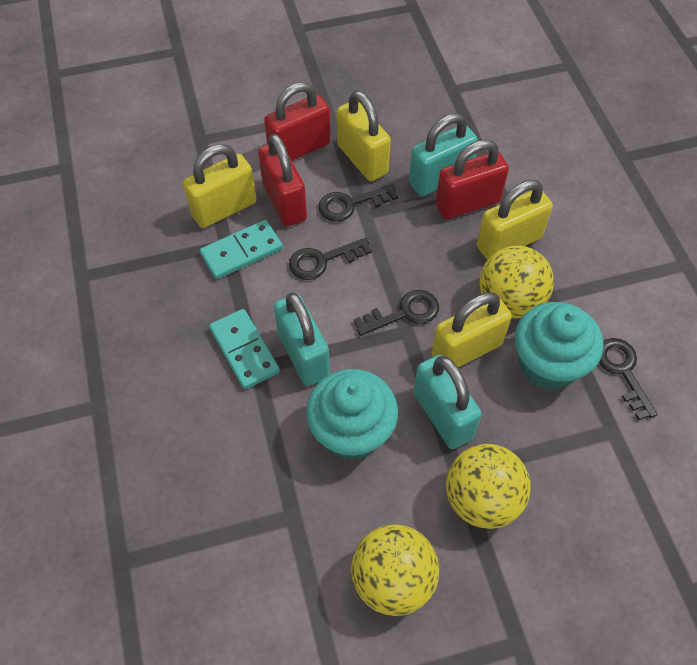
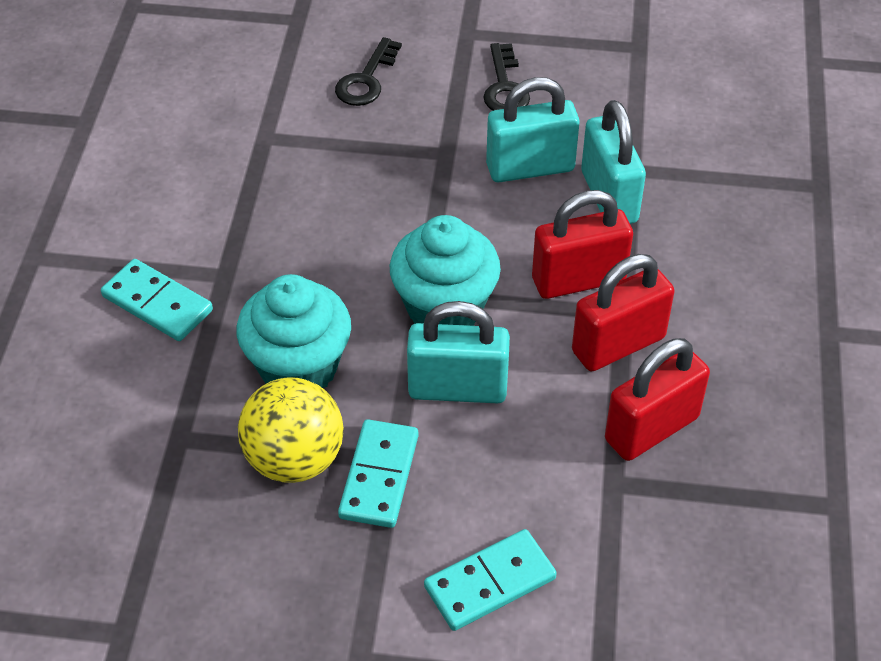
black key: [289,238,372,280] [318,184,398,222] [354,290,439,336] [599,338,658,420] = 4 -> [335,37,402,106] [483,43,530,111] = 2
turquoise domino: [200,220,283,279] [209,309,280,389] = 2 -> [101,259,213,341] [338,419,418,528] [424,529,557,631] = 3
yellow ball: [351,524,439,616] [446,444,531,529] [480,245,554,319] = 3 -> [238,377,343,483] = 1
yellow padlock: [183,144,256,228] [337,91,391,181] [432,292,512,368] [477,179,553,260] = 4 -> none = 0

